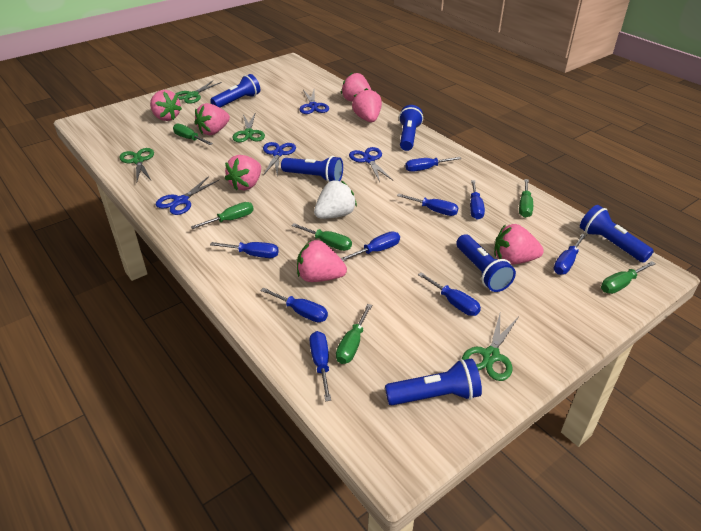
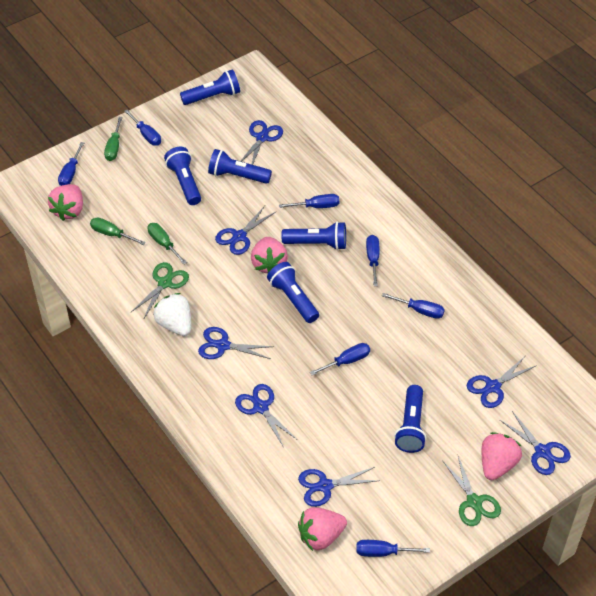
blue scissors: [156,176,219,215] [263,142,296,176] [299,90,329,114] [349,147,393,182] = 4 -> [198,327,274,359] [215,206,276,255] [235,384,296,448] [241,120,283,165] [298,467,379,507] [467,356,537,408] [500,411,571,475] = 7
blue screwdriver: [210,242,279,258] [260,287,328,322] [310,331,331,401] [341,232,400,261] [397,193,459,216] [405,157,461,172] [418,272,481,316] [470,180,485,220] [553,234,586,275] = 9 -> [58,142,84,186] [124,110,161,146] [279,194,339,208] [310,343,370,375] [356,540,430,557] [366,235,380,286] [382,293,445,319] = 7
green scissors: [119,148,154,182] [176,80,222,104] [233,114,265,142] [462,314,518,381] = 4 -> [131,262,189,318] [442,456,501,526] = 2
green screwdriver: [173,124,213,145] [191,202,254,229] [292,223,352,251] [336,304,372,364] [519,179,533,218] [601,261,656,294] = 6 -> [90,217,146,245] [104,117,122,161] [148,223,187,265] = 3
pink strawberry: [150,90,182,121] [194,103,230,135] [225,155,261,191] [297,240,347,282] [341,73,371,102] [352,88,382,122] [494,224,544,265] = 7 -> [48,184,83,221] [251,237,288,273] [298,507,347,551] [482,432,522,480] = 4

